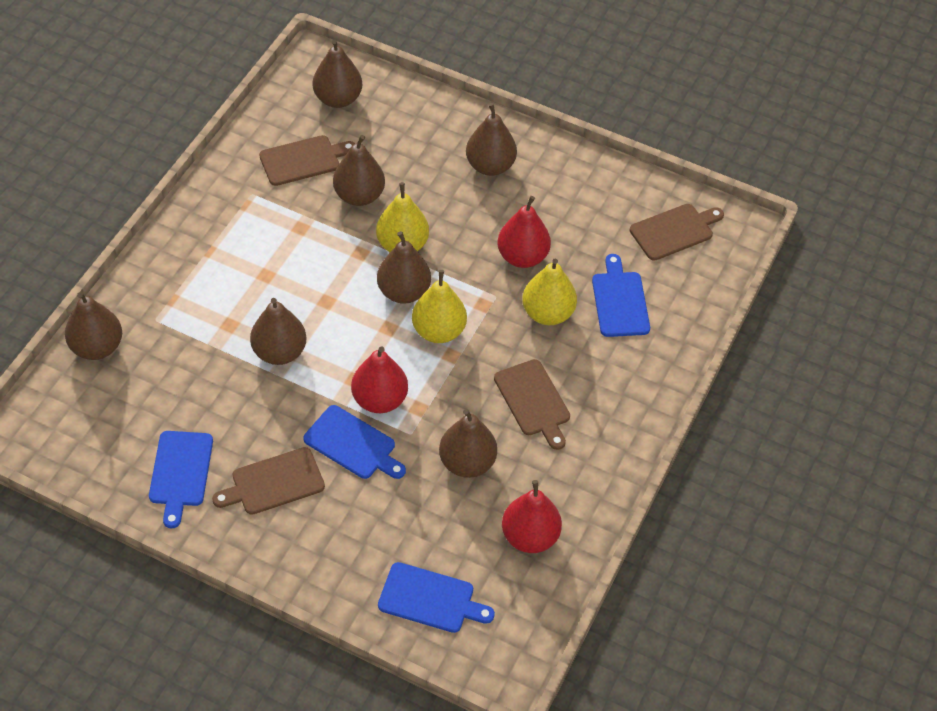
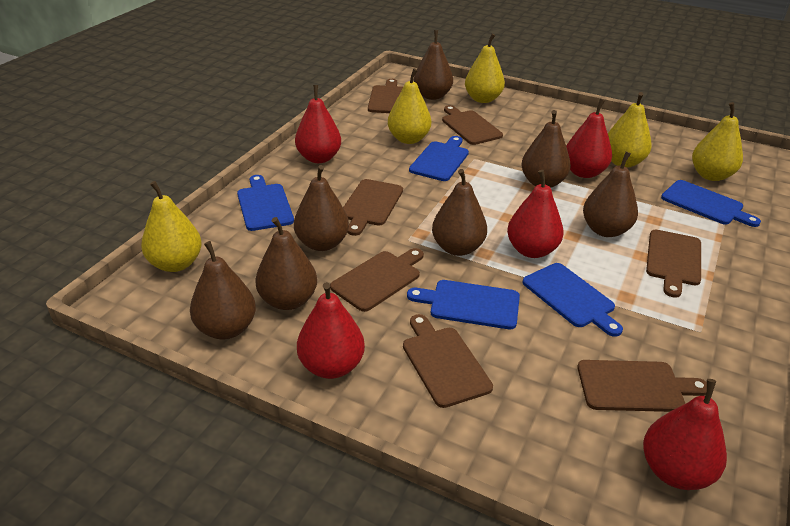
blue cutting board: [149,431,213,529] [303,405,406,479] [378,562,495,633] [592,254,650,337] = 4 -> [237,175,294,231] [407,280,520,329] [409,136,469,181] [522,263,623,337] [661,180,761,227] = 5
brown cutting board: [212,447,325,515] [259,135,355,186] [494,359,570,450] [630,204,724,261] = 4 -> [330,248,424,312] [343,179,403,236] [368,79,403,113] [403,314,493,408] [442,105,503,145] [577,360,707,412] [646,229,701,298] = 7
red pear: [351,346,408,413] [497,196,551,268] [502,480,562,553] = 3 -> [295,85,341,163] [297,282,365,379] [507,170,563,258] [566,99,612,178] [643,379,727,490] = 5
yellow pear: [376,182,429,252] [412,270,467,343] [522,259,577,325] = 3 -> [141,181,202,272] [388,69,431,144] [465,34,505,103] [608,92,652,168] [692,102,743,181] = 5

